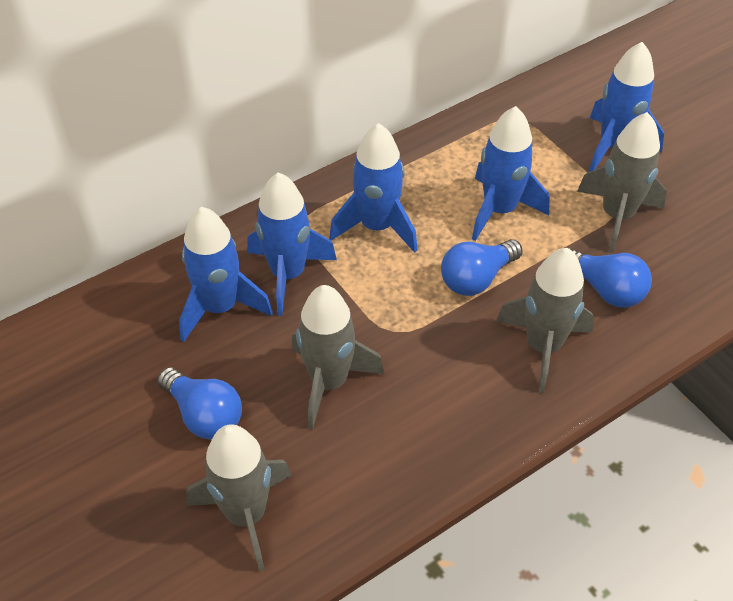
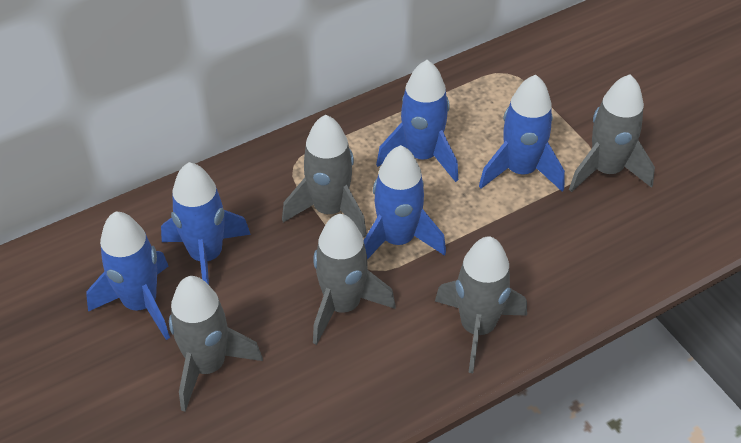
blue light bulb: [157,367,242,439] [441,239,523,296] [568,248,652,308] = 3 -> none = 0
grey rocket: [186,424,291,572] [291,285,384,429] [496,248,594,393] [577,112,667,253] = 4 -> [169,276,263,412] [282,115,367,237] [313,214,395,345] [435,236,527,373] [569,74,655,192] = 5

